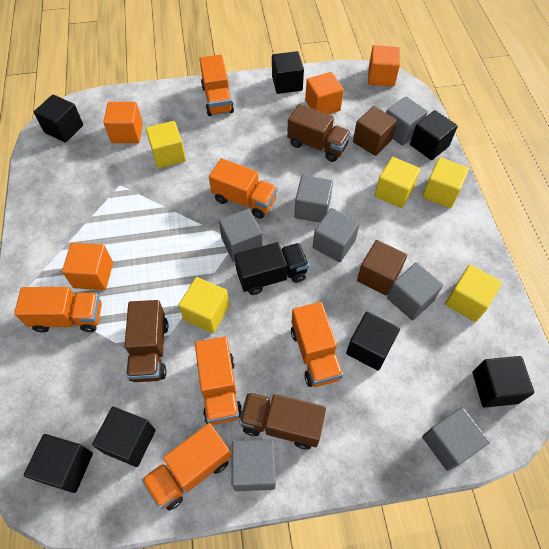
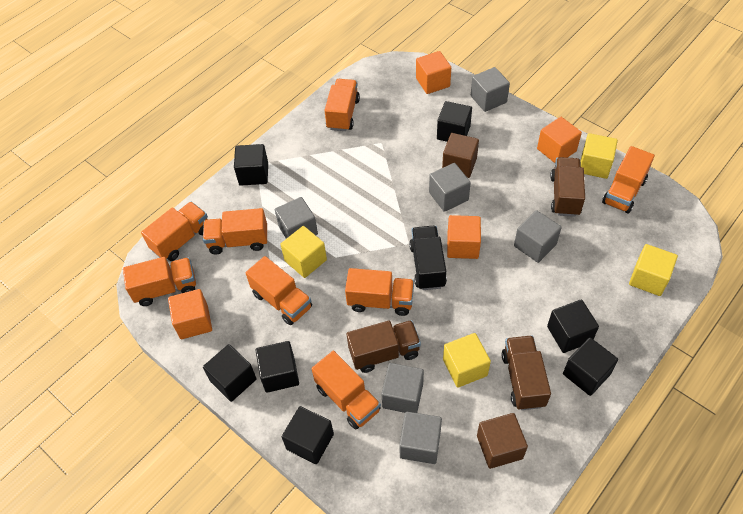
grey cube: [219,209,263,262] [232,439,276,491] [295,175,333,223] [313,208,360,262] [386,96,428,146] [387,263,443,320] [422,407,490,471] = 7 -> [275,197,318,239] [381,363,424,413] [399,412,442,464] [429,163,471,212] [471,67,510,112] [514,210,562,263] = 6
orange truck: [14,287,102,333] [142,423,232,511] [195,337,242,425] [200,55,234,116] [209,158,278,219] [291,302,343,387] = 6 -> [123,257,196,306] [141,202,208,261] [203,208,267,255] [246,256,312,325] [311,351,381,429] [324,79,360,131] [345,268,414,316] [602,146,655,213] = 8
yellow cube: [146,121,186,168] [178,277,230,333] [374,157,421,208] [422,157,469,208] [445,265,502,322] = 5 -> [280,226,327,278] [443,333,491,388] [581,133,618,179] [629,244,678,296] = 4

